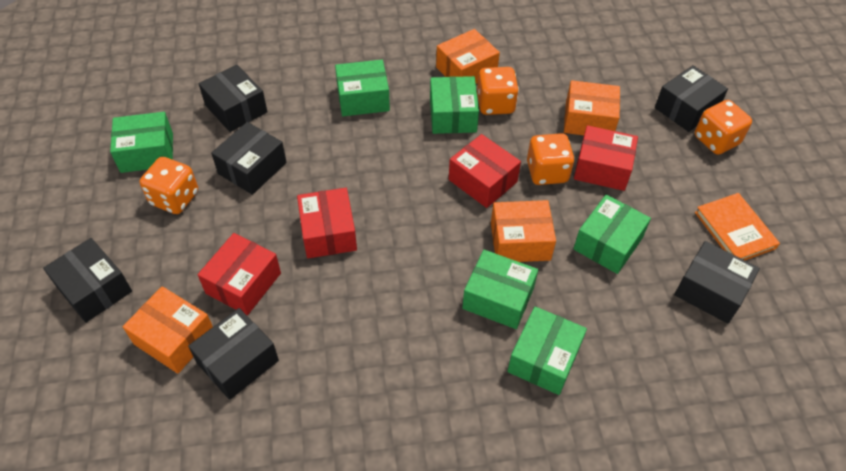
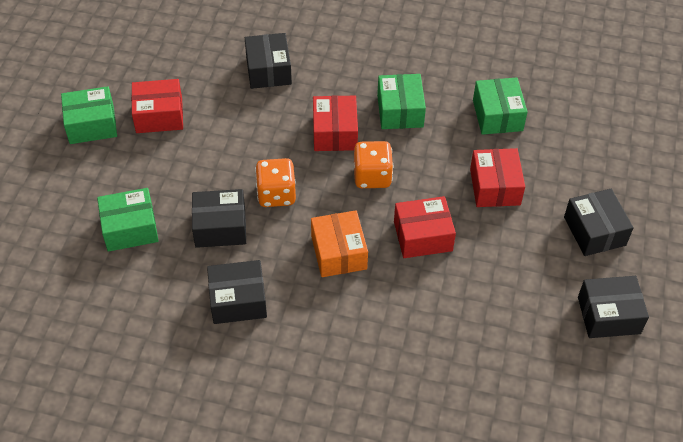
black box: [43,238,132,323] [188,308,279,400] [199,65,268,132] [211,122,287,195] [655,65,728,132] [674,241,760,324] = 6 -> [192,189,246,248] [207,260,267,324] [245,33,292,89] [564,189,633,256] [578,276,649,338] = 5
green box: [110,112,173,173] [335,60,390,116] [430,76,479,134] [462,250,538,329] [507,306,587,395] [573,195,651,274] = 6 -> [61,86,117,144] [97,188,159,252] [377,74,426,129] [473,77,528,135] = 4
orange book: [695,193,780,260] = 1 -> none = 0
orange box: [123,286,213,373] [436,29,500,84] [491,200,556,262] [564,80,620,135] = 4 -> [311,210,368,277] = 1
orange dice: [140,157,198,214] [477,67,519,115] [527,133,575,185] [695,100,752,155] = 4 -> [255,158,296,207] [354,141,393,188] = 2

